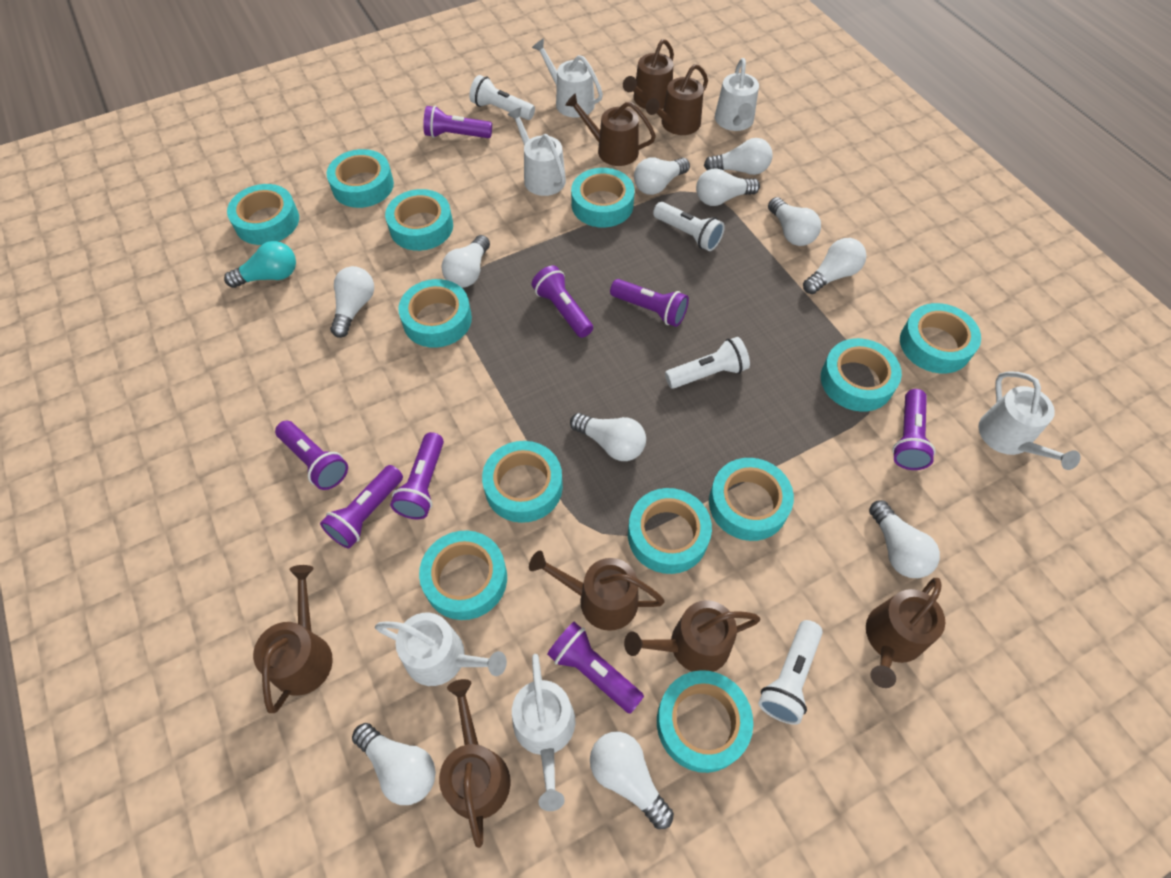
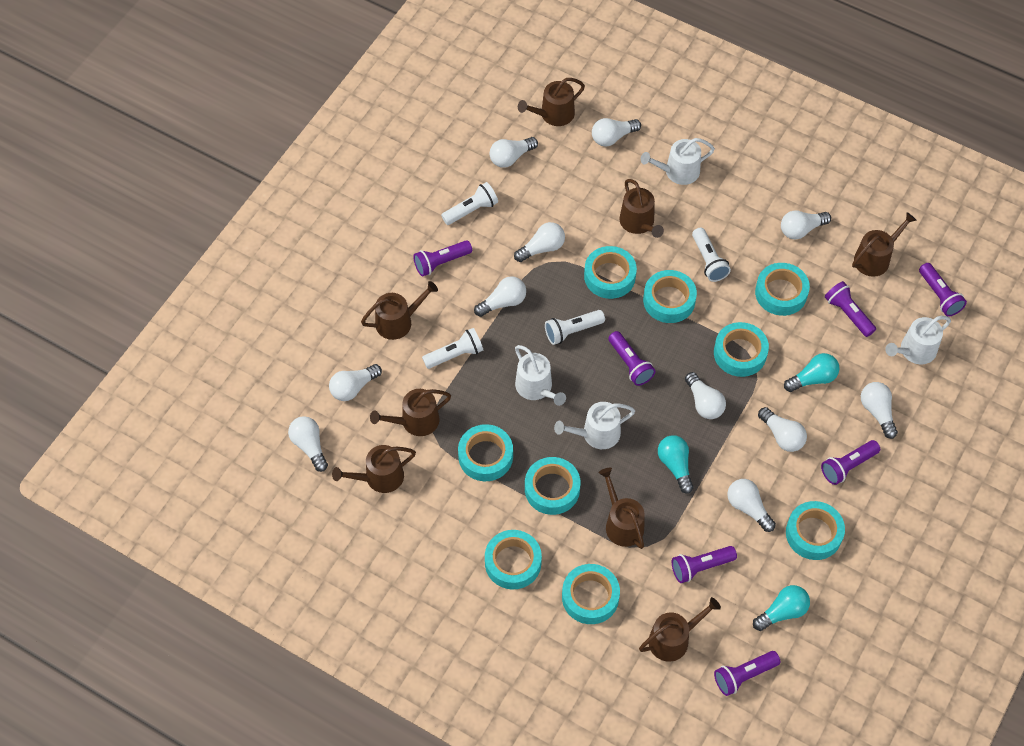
purple flashlight: [275,421,348,490] [320,465,403,549] [390,432,444,519] [423,106,492,138] [532,265,593,338] [547,622,644,714] [610,279,689,327] [892,389,936,470] = 8 -> [413,240,472,277] [608,331,656,386] [672,546,737,583] [714,651,780,696] [821,440,880,485] [825,281,876,337] [919,263,967,317] = 7
turquoise light bulb: [224,241,296,288] = 1 -> [658,435,694,494] [753,585,810,631] [784,353,839,392] = 3
turquoise tape: [227,184,299,245] [327,149,394,208] [385,189,453,251] [398,279,472,348] [419,531,507,620] [482,441,563,523] [571,168,635,228] [628,488,712,574] [657,670,753,773] [709,458,794,541] [821,338,902,412] [900,303,981,374] = 12 -> [458,424,513,481] [485,530,542,589] [525,457,580,515] [562,564,620,624] [584,246,637,299] [643,270,697,323] [714,322,769,377] [755,263,810,316] [786,501,845,560] = 9
white watering can: [375,613,507,686] [507,108,566,196] [512,654,575,811] [532,38,603,118] [715,58,759,131] [978,371,1081,470] = 6 -> [515,345,566,406] [554,402,635,449] [641,138,715,185] [885,316,951,364] = 4

